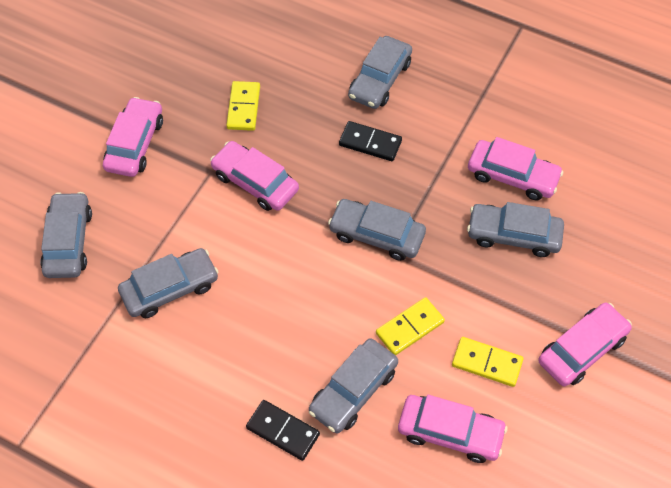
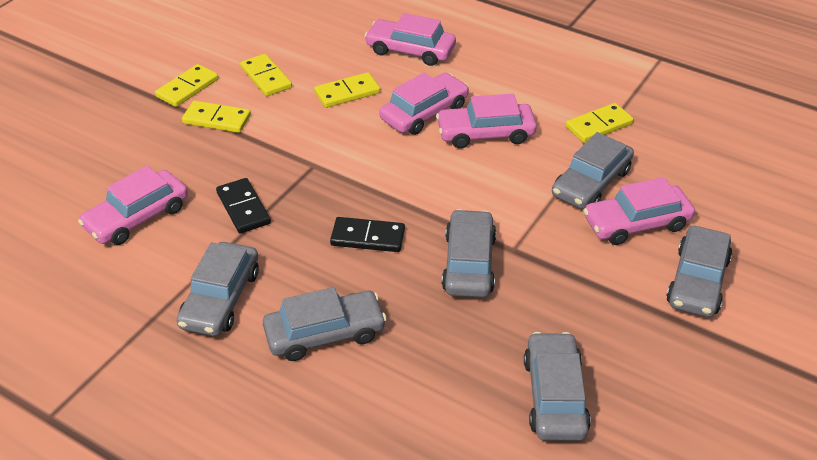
yellow domino: [226,81,260,131] [376,297,445,355] [452,337,523,387] = 3 -> [155,64,219,107] [182,100,251,133] [240,54,292,96] [314,72,380,108] [566,103,634,143] = 5

